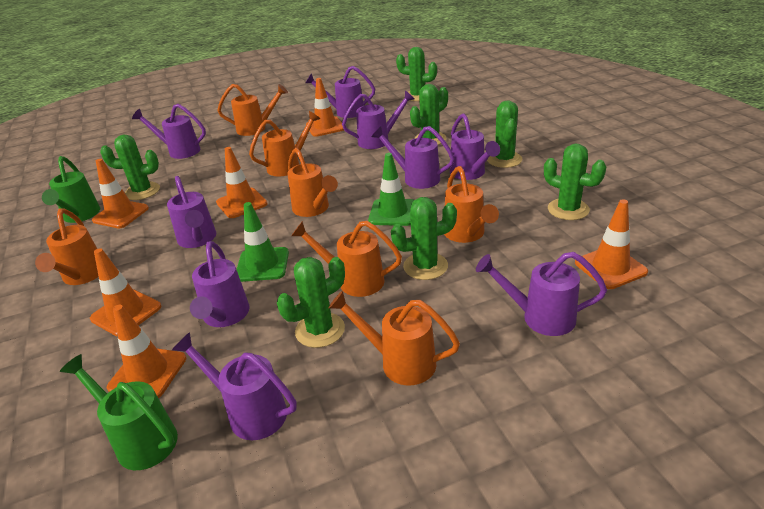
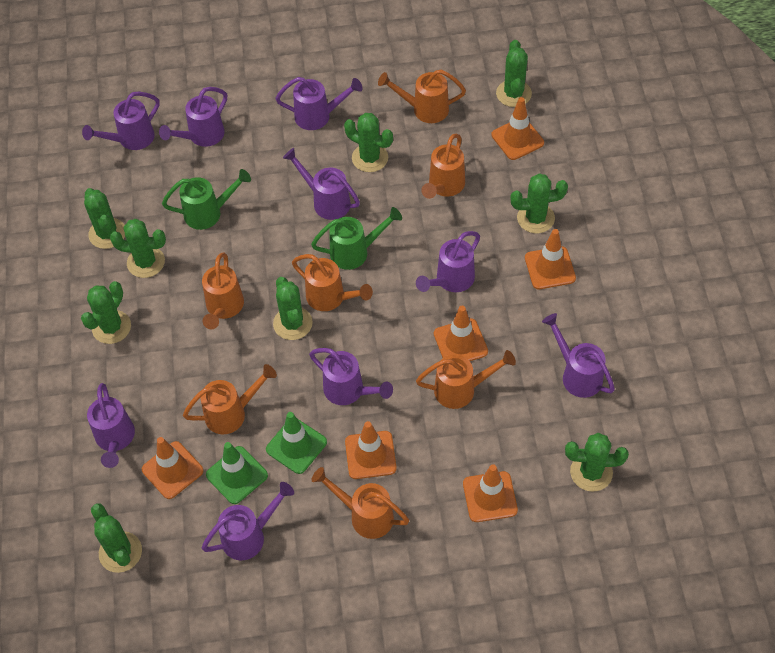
green cactus: [100,134,160,200] [277,257,345,348] [391,197,457,280] [396,47,437,101] [410,84,448,145] [487,100,522,168] [544,144,606,220] = 7 -> [81,281,131,344] [84,188,125,249] [91,503,142,573] [110,219,166,278] [273,277,313,340] [344,113,393,172] [496,40,532,107] [510,173,568,233] [565,433,629,492] = 9

